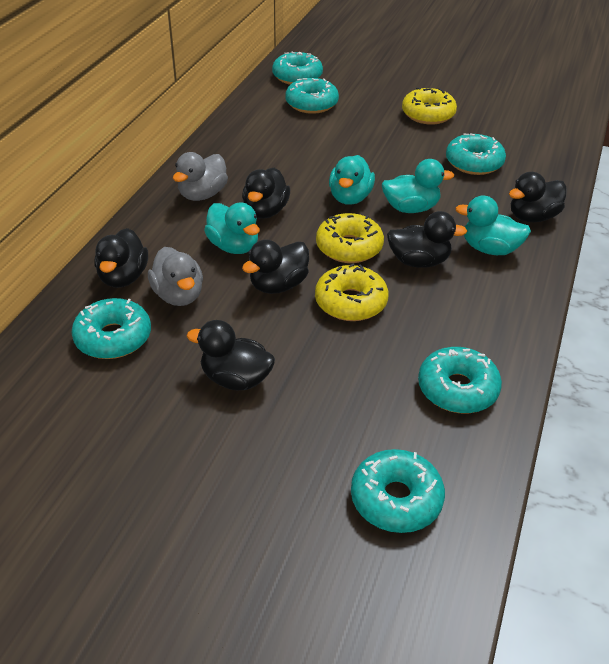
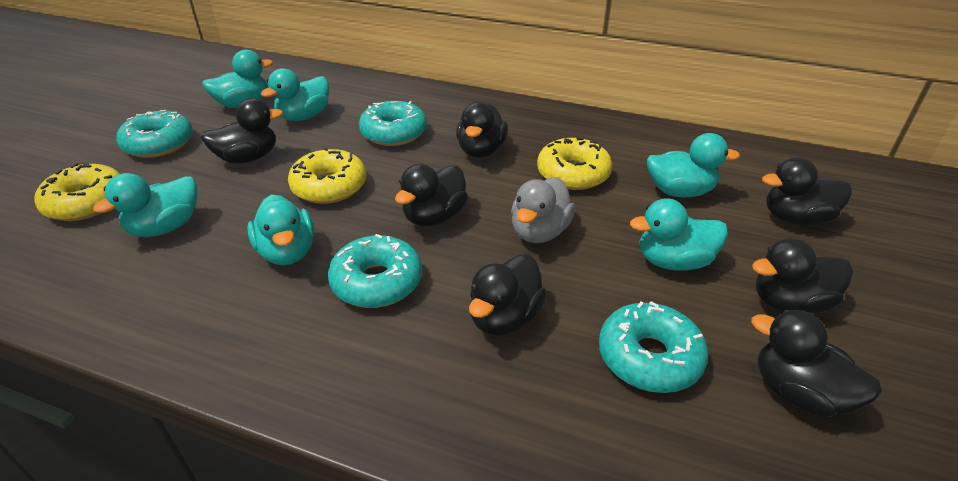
black duck: [95,228,148,288] [187,320,275,390] [242,168,290,219] [242,240,309,294] [387,211,467,268] [509,172,567,222] = 6 -> [201,99,283,164] [395,164,468,226] [456,102,508,157] [469,254,547,335] [751,310,882,417] [752,238,853,314] [762,157,852,225] = 7
grey duck: [148,247,203,306] [173,152,228,201] = 2 -> [511,177,575,243] = 1
turquoise donut: [71,298,151,359] [272,51,323,85] [285,78,339,114] [351,449,445,533] [418,347,502,414] [446,133,506,175] = 6 -> [116,110,193,158] [328,234,422,308] [359,101,427,146] [599,301,708,393] = 4
turquoise duck: [204,202,260,254] [329,155,375,205] [382,159,454,213] [455,195,531,255] = 4 -> [93,173,197,237] [202,50,273,108] [247,194,314,265] [261,68,329,121] [630,198,728,271] [647,133,740,197] = 6

